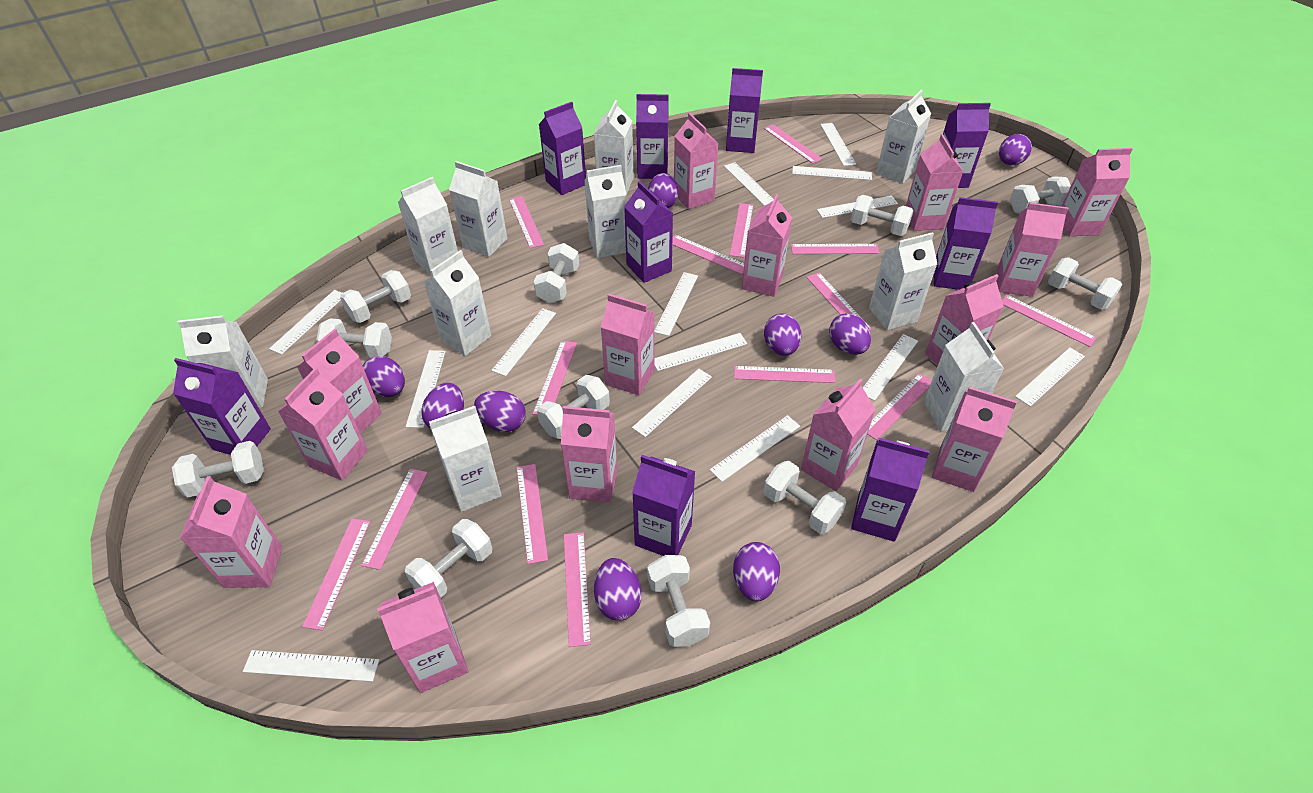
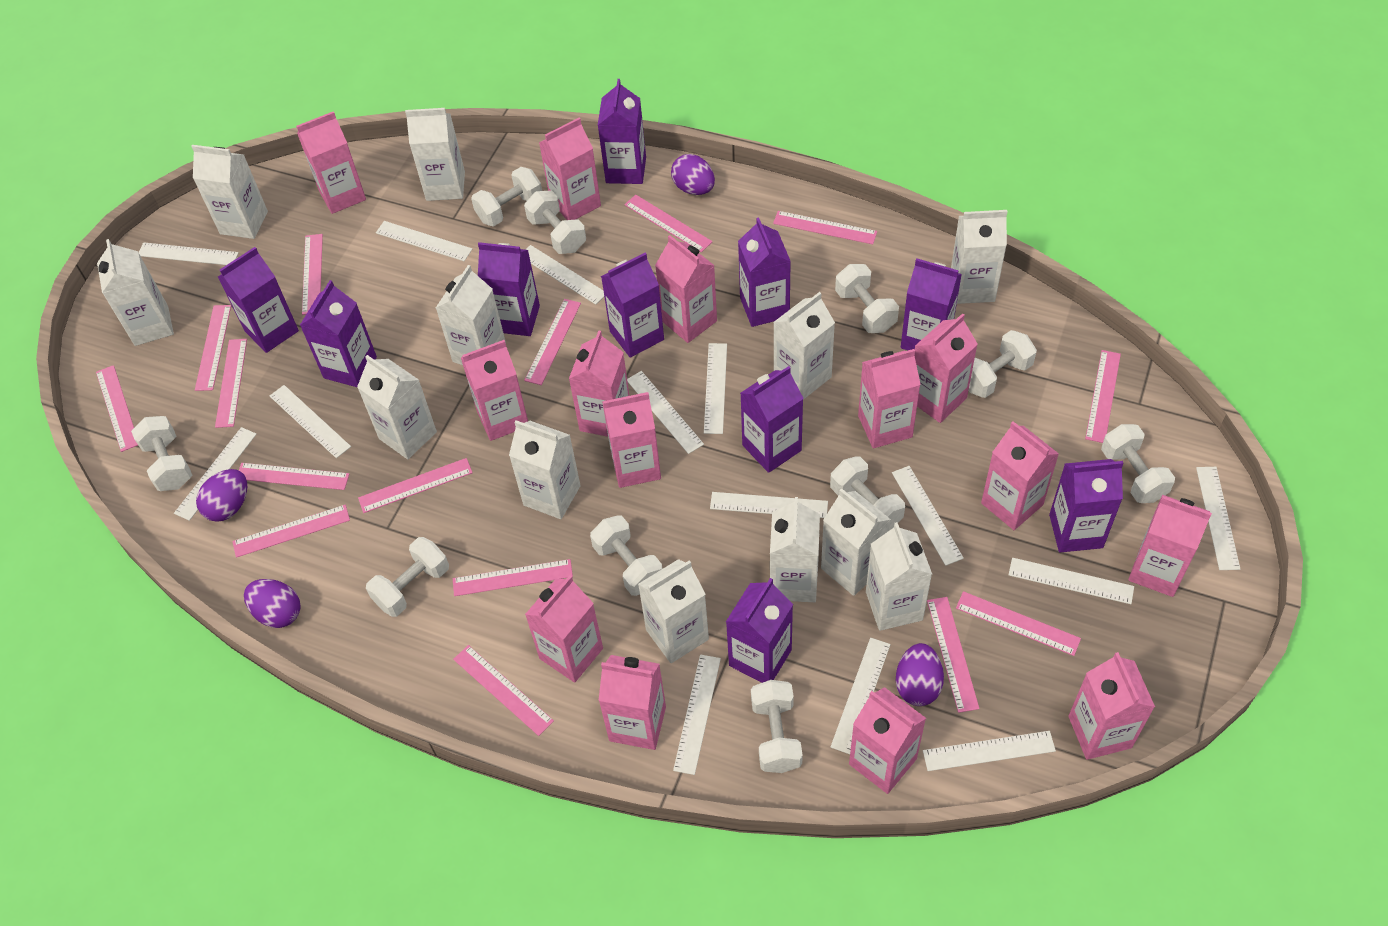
pink ruler: [302,519,371,630] [361,469,428,570] [509,196,544,248] [517,464,548,564] [533,340,577,415] [564,532,591,647] [672,235,744,274] [730,203,753,258] [734,366,836,383] [764,124,822,164] [791,244,880,254] [806,273,872,331] [868,373,932,440] [1002,295,1097,347] = 14 -> [96,365,138,452] [195,305,231,391] [215,339,247,428] [232,505,350,558] [239,463,349,490] [302,234,323,315] [358,458,473,513] [453,559,573,596] [453,645,554,736] [524,299,581,385] [624,195,713,252] [773,211,877,244] [927,597,980,713] [956,591,1081,656] [1085,350,1121,443] = 15
purple carton: [173,358,271,455] [539,102,586,195] [624,181,673,283] [632,455,696,556] [636,94,669,179] [726,68,763,153] [851,438,929,542] [934,197,998,290] [943,103,991,188] = 9 -> [218,247,299,353] [300,280,377,387] [478,242,540,336] [598,79,646,184] [601,253,664,357] [726,578,793,683] [738,217,791,327] [740,366,804,473] [901,258,962,350] [1049,459,1124,553] = 10
purple egg: [363,356,405,397] [421,383,464,428] [474,391,526,432] [594,558,642,621] [648,173,678,208] [733,542,780,601] [764,313,801,356] [829,313,871,355] [999,134,1032,165] = 9 -> [196,469,247,522] [244,579,301,628] [671,154,715,195] [896,643,944,706] = 4
white carton: [177,315,268,408] [398,177,458,276] [424,250,491,356] [429,406,502,512] [449,161,507,257] [585,165,627,258] [594,100,634,194] [869,232,937,331] [876,90,931,184] [924,322,1004,431] = 10 -> [97,239,174,346] [191,145,268,239] [357,355,437,459] [405,108,465,201] [436,265,506,365] [509,420,581,519] [638,559,709,663] [770,497,820,602] [773,292,835,400] [821,488,891,596] [866,522,932,631] [951,210,1008,304] = 12
white dumbbell: [172,441,264,498] [316,318,392,358] [340,270,411,323] [405,519,492,597] [533,243,579,303] [537,375,610,439] [647,555,710,647] [764,461,846,534] [851,195,913,236] [1010,176,1071,214] [1048,257,1122,310] = 11 -> [131,416,192,491] [366,537,449,617] [471,167,542,227] [524,190,586,254] [590,515,662,596] [751,680,803,773] [830,456,905,531] [835,264,899,333] [968,330,1037,398] [1101,424,1175,503] = 10

